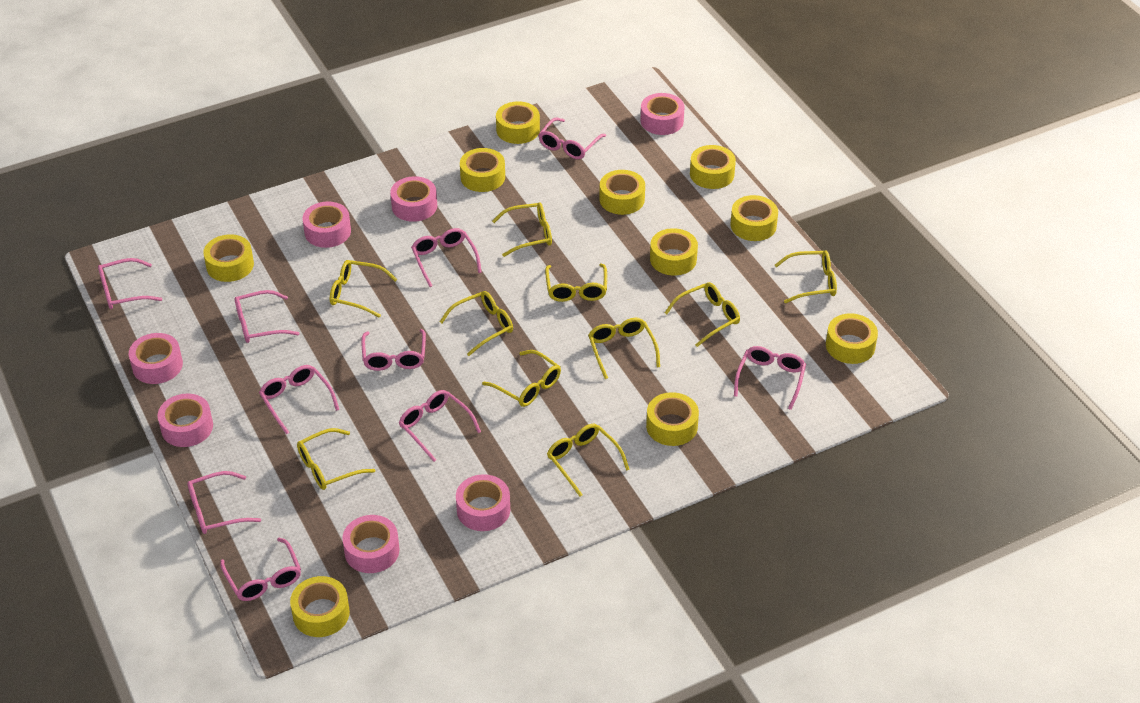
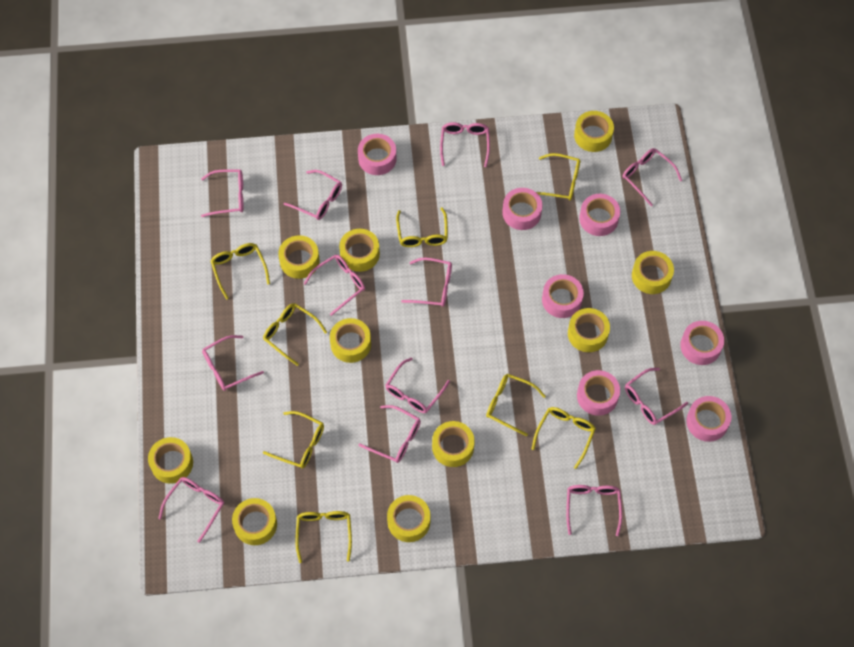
pink glasses: [98,258,162,309] [187,471,261,534] [220,538,301,601] [235,290,299,343] [259,365,339,434] [361,329,426,371] [399,390,481,462] [411,228,482,287] [539,118,606,159] [734,346,806,410] = 10 -> [158,477,224,543] [201,169,243,217] [202,335,264,391] [284,170,342,220] [304,255,365,316] [358,405,421,463] [386,357,450,413] [401,258,452,307] [440,122,490,167] [566,485,622,536] [622,148,682,206] [625,368,688,425] = 12
yellow glasses: [297,428,375,490] [330,260,398,318] [440,291,513,356] [482,350,561,407] [492,202,552,257] [545,264,607,302] [547,424,630,497] [588,318,660,379] [665,282,740,347] [775,250,837,303] = 10 -> [211,243,270,299] [263,303,327,366] [263,411,324,469] [296,511,352,563] [396,208,448,247] [486,374,546,436] [532,407,596,469] [536,153,580,200] = 8

